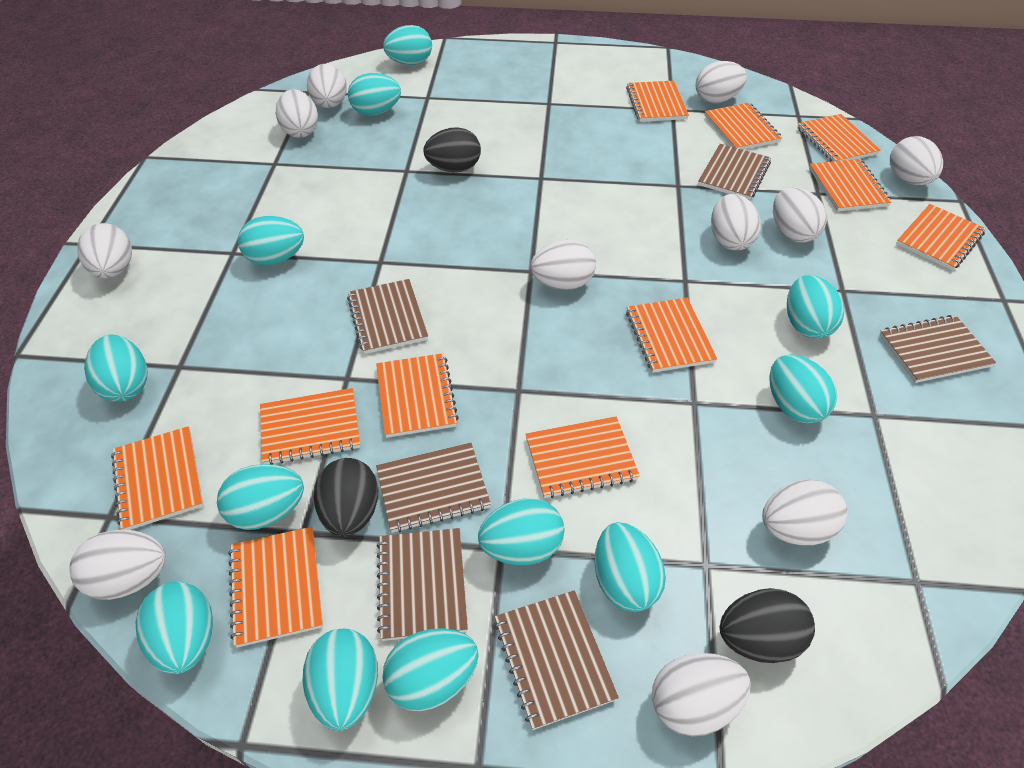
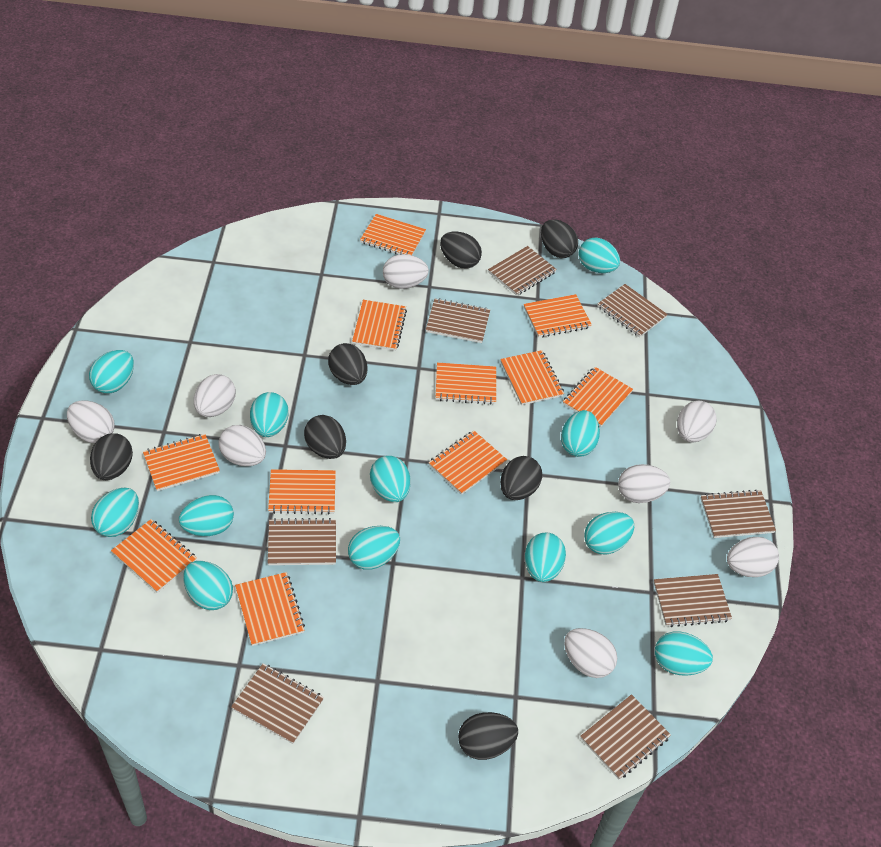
black egg: [314,458,378,537] [423,127,481,172] [720,588,815,663] = 3 -> [90,433,133,480] [304,415,346,459] [328,343,368,385] [440,232,482,269] [458,712,518,760] [500,456,542,500] [541,220,578,258] = 7
brown notebook: [347,279,428,354] [376,443,491,533] [377,528,468,641] [494,590,619,730] [698,144,771,200] [879,315,996,383] = 6 -> [231,663,324,744] [268,518,336,565] [426,298,490,343] [488,246,557,296] [580,694,671,779] [597,284,668,338] [653,574,732,627] [700,490,776,538] = 8
white egg: [69,530,166,600] [77,223,132,278] [276,89,318,138] [307,64,347,108] [530,240,596,290] [652,653,751,736] [696,61,747,103] [711,194,761,250] [762,480,847,545] [773,187,827,243] [890,136,943,185] = 11 -> [67,400,115,443] [194,374,236,417] [219,425,266,466] [383,254,429,289] [564,628,617,678] [618,464,670,503] [677,401,717,443] [727,537,779,577] = 8

